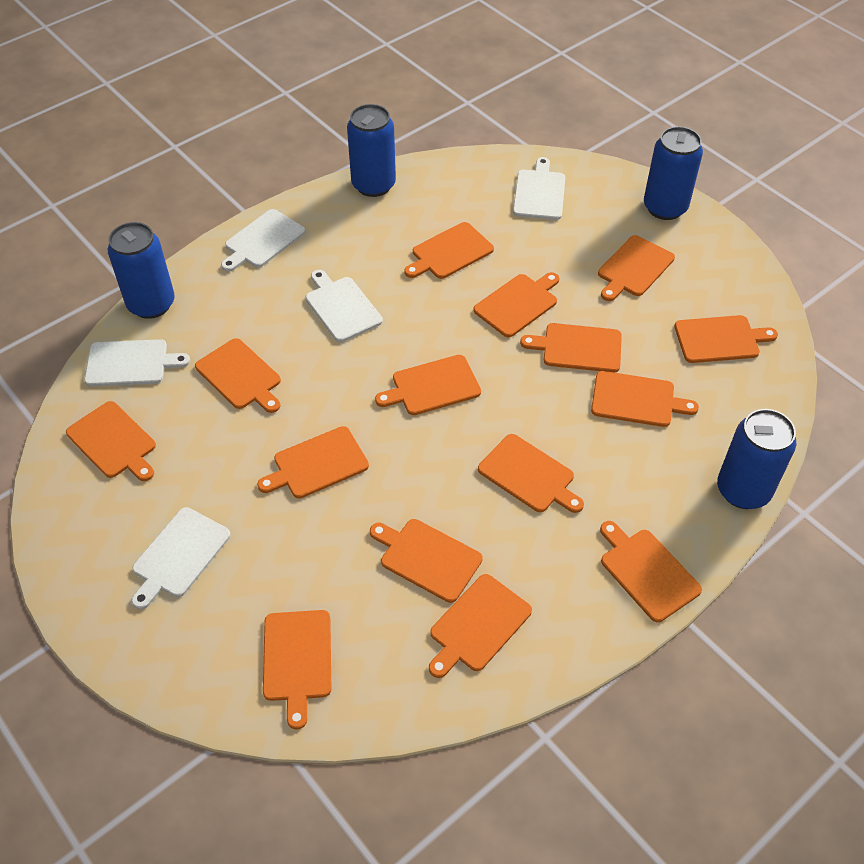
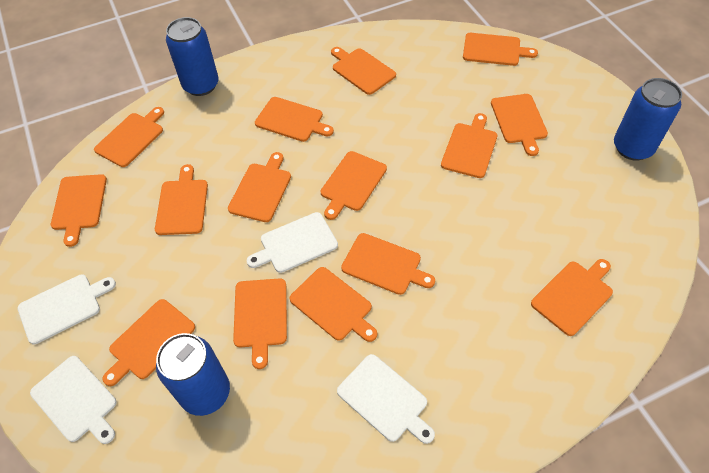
blue can: [108,222,175,319] [347,104,396,197] [644,126,703,220] [717,409,796,509] = 4 -> [156,333,230,416] [166,17,219,96] [614,78,682,161] = 3
white cutting board: [84,339,190,386] [132,507,231,610] [221,209,305,272] [305,270,383,342] [513,157,565,220] = 5 -> [17,274,116,344] [30,356,117,444] [246,212,338,273] [337,354,435,444] = 4

